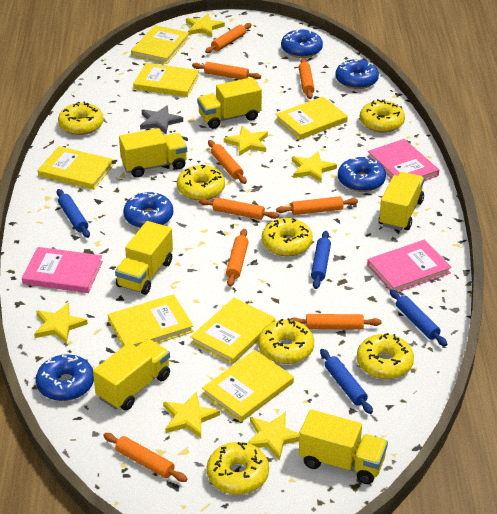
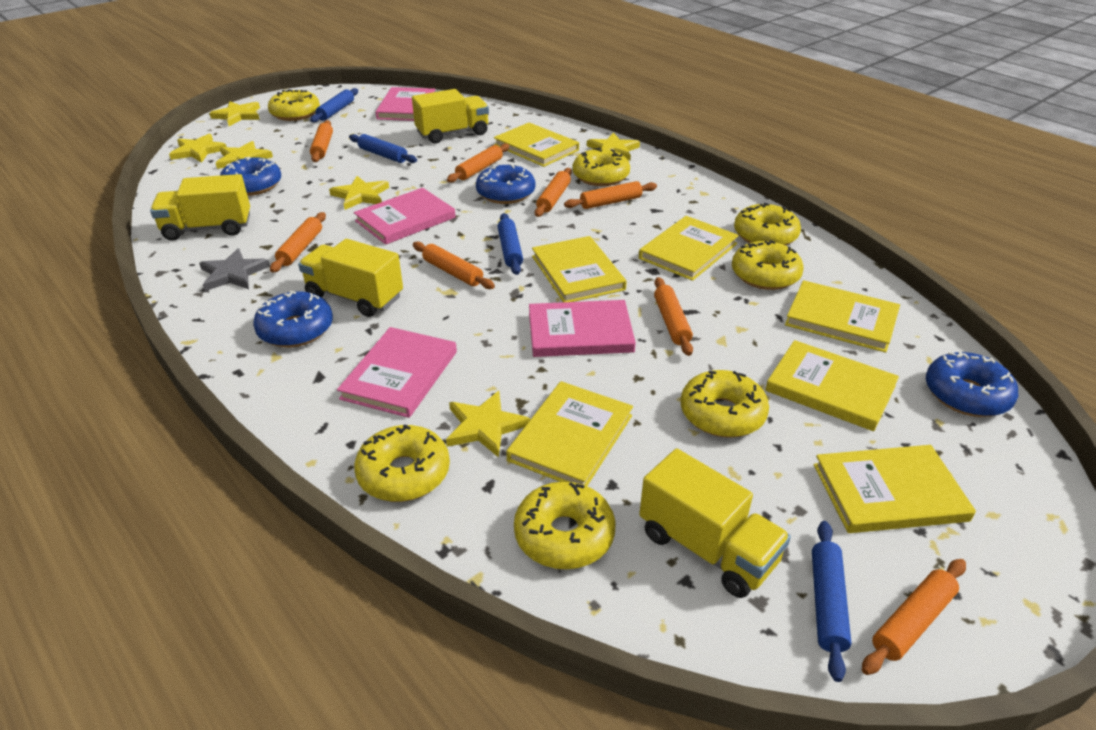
blue donut: [36,354,94,401] [123,192,173,228] [281,29,323,58] [335,58,379,89] [338,157,386,192] = 5 -> [220,157,281,196] [253,291,333,347] [476,164,535,204] [926,351,1018,417] = 4
orange rolling pin: [103,433,187,482] [192,62,261,79] [199,197,279,220] [205,23,251,53] [208,140,247,184] [226,229,249,287] [276,196,358,215] [290,314,382,330] [299,58,315,99] = 9 -> [270,212,326,273] [310,120,333,162] [413,241,495,289] [447,144,510,183] [535,168,572,217] [564,181,657,209] [654,277,693,356] [862,559,966,675] = 8
pink book: [22,247,103,293] [367,139,439,181] [367,240,452,292] = 3 -> [337,327,457,418] [354,188,455,245] [375,87,435,121] [529,300,636,357] = 4
yellow truck: [93,339,170,411] [115,221,173,295] [119,128,187,178] [197,77,262,129] [299,409,388,484] [379,172,424,230] = 6 -> [150,174,250,240] [298,239,403,317] [412,89,489,144] [639,449,791,598] = 4

